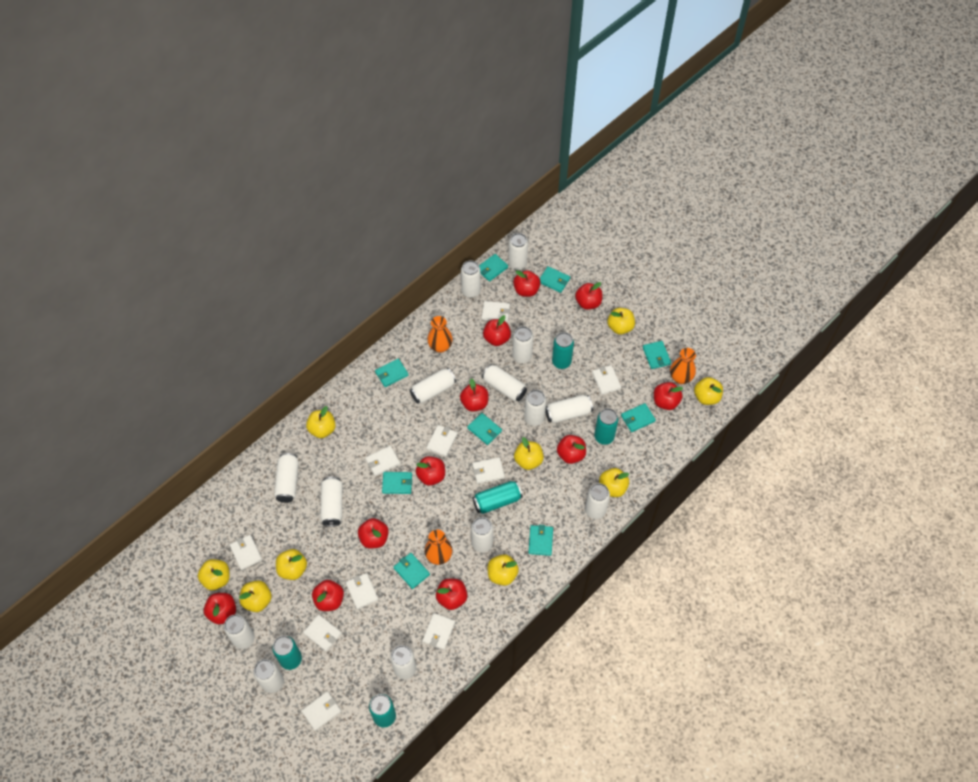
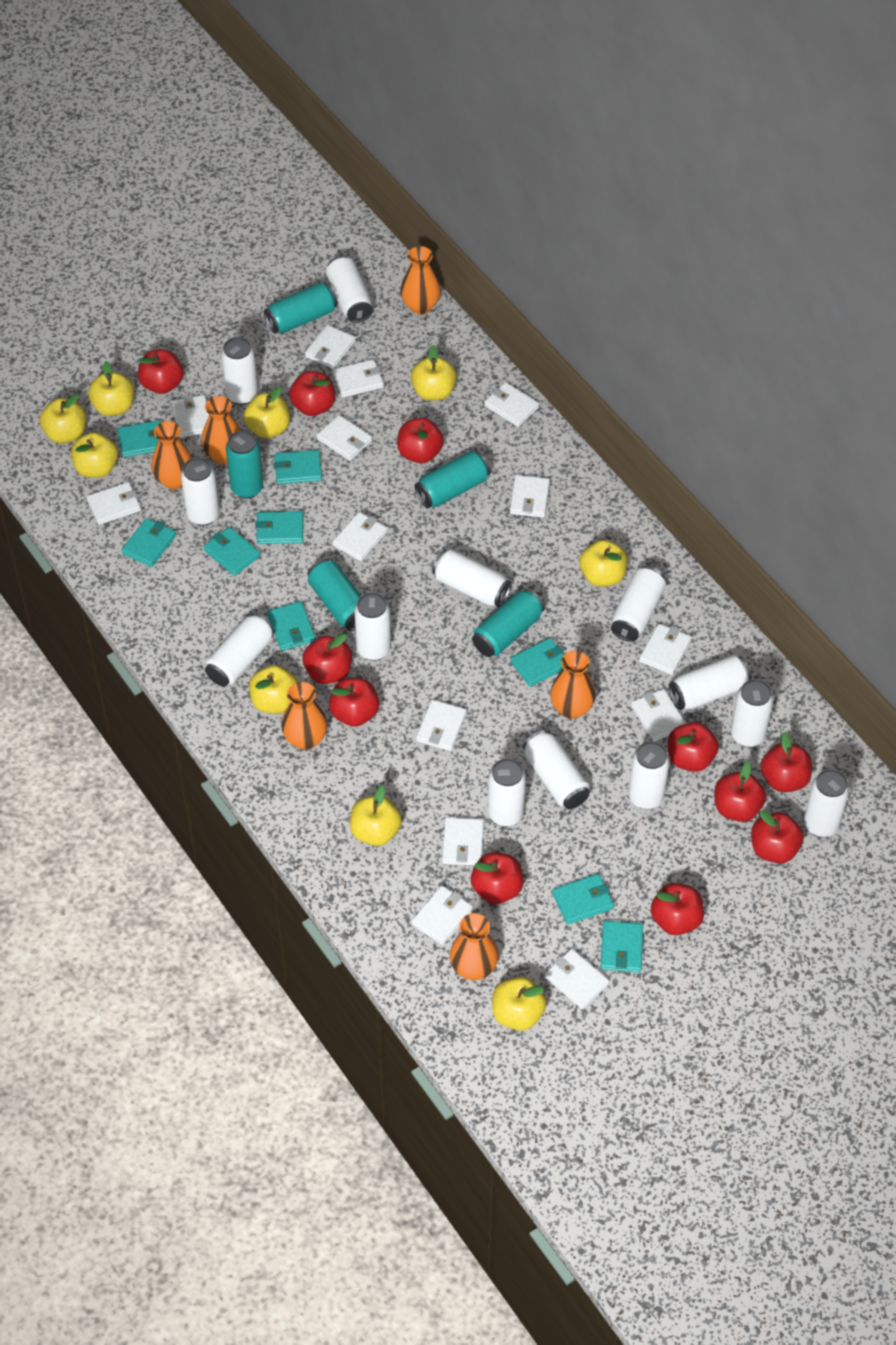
orange vase: [424,530,452,565] [427,316,453,353] [670,348,696,384] = 3 -> [151,421,192,490] [201,396,241,464] [281,682,327,750] [400,246,441,314] [450,913,499,980] [550,651,596,719] = 6
white can: [224,615,255,649] [253,659,284,693] [274,453,299,503] [320,477,342,527] [390,645,416,679] [410,368,456,404] [461,260,481,298] [471,517,493,552] [482,364,527,401] [508,233,528,271] [512,326,533,363] [524,390,546,426] [545,395,593,423] [585,483,610,519] = 14 -> [181,457,220,526] [205,613,275,687] [221,337,258,405] [326,256,373,323] [354,592,391,661] [432,549,511,607] [488,758,526,826] [523,730,590,809] [611,566,666,642] [629,741,670,809] [669,655,752,710] [731,679,774,747] [804,769,849,837] = 13
white wallet: [230,535,262,570] [301,691,341,731] [303,614,342,652] [346,573,378,609] [366,446,400,476] [422,613,455,650] [426,425,457,457] [472,457,505,484] [482,301,510,322] [592,365,621,395] = 10 -> [87,482,141,525] [171,395,209,438] [305,325,356,369] [317,415,372,461] [332,359,384,397] [332,512,387,561] [411,886,473,945] [416,700,467,751] [442,817,484,866] [484,382,539,427] [510,475,550,518] [545,949,609,1009] [631,689,686,741] [639,624,692,675] = 14

